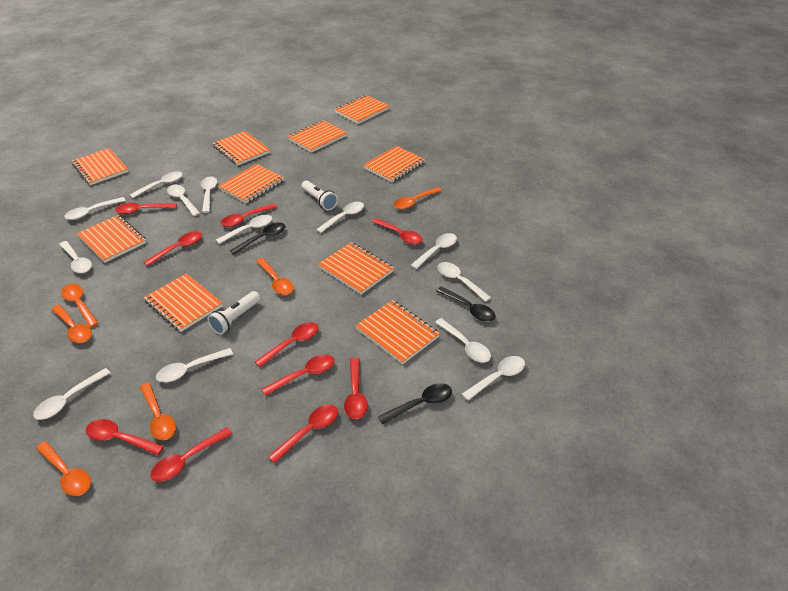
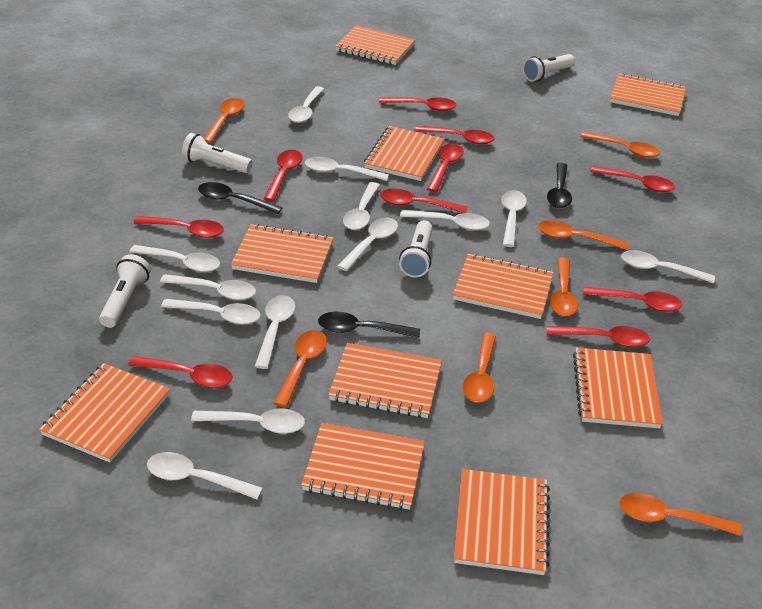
orange spoon: [36,441,91,496] [52,305,92,343] [61,284,98,327] [140,382,176,440] [256,258,294,295] [394,187,442,209] = 6 -> [203,98,245,143] [274,330,327,407] [463,333,496,402] [538,220,629,250] [550,258,578,316] [580,132,660,158] [619,493,742,536] = 7
white flashlight: [207,291,260,335] [302,181,338,210] = 2 -> [99,254,151,328] [182,133,252,173] [399,221,433,278] [523,54,575,81] = 4

